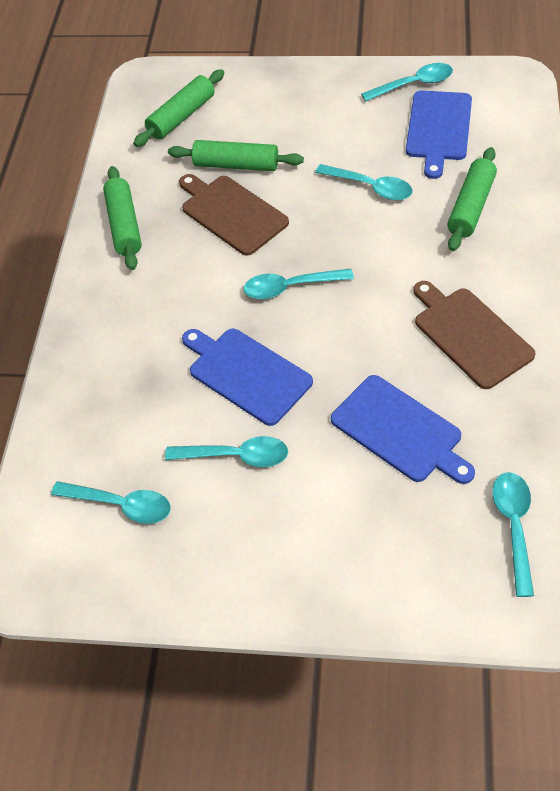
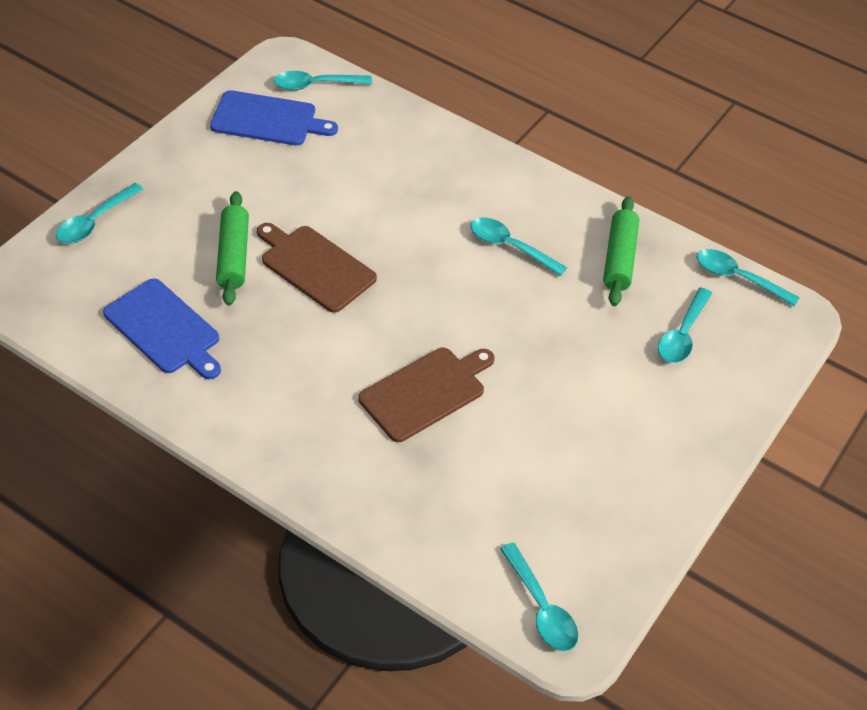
blue cutting board: [182,329,313,426] [331,375,475,484] [406,90,472,179] = 3 -> [103,279,221,379] [210,90,338,146] = 2
green rolling pin: [103,166,142,270] [133,69,224,147] [168,140,304,171] [447,147,497,251] = 4 -> [216,191,249,306] [603,196,639,306] = 2

